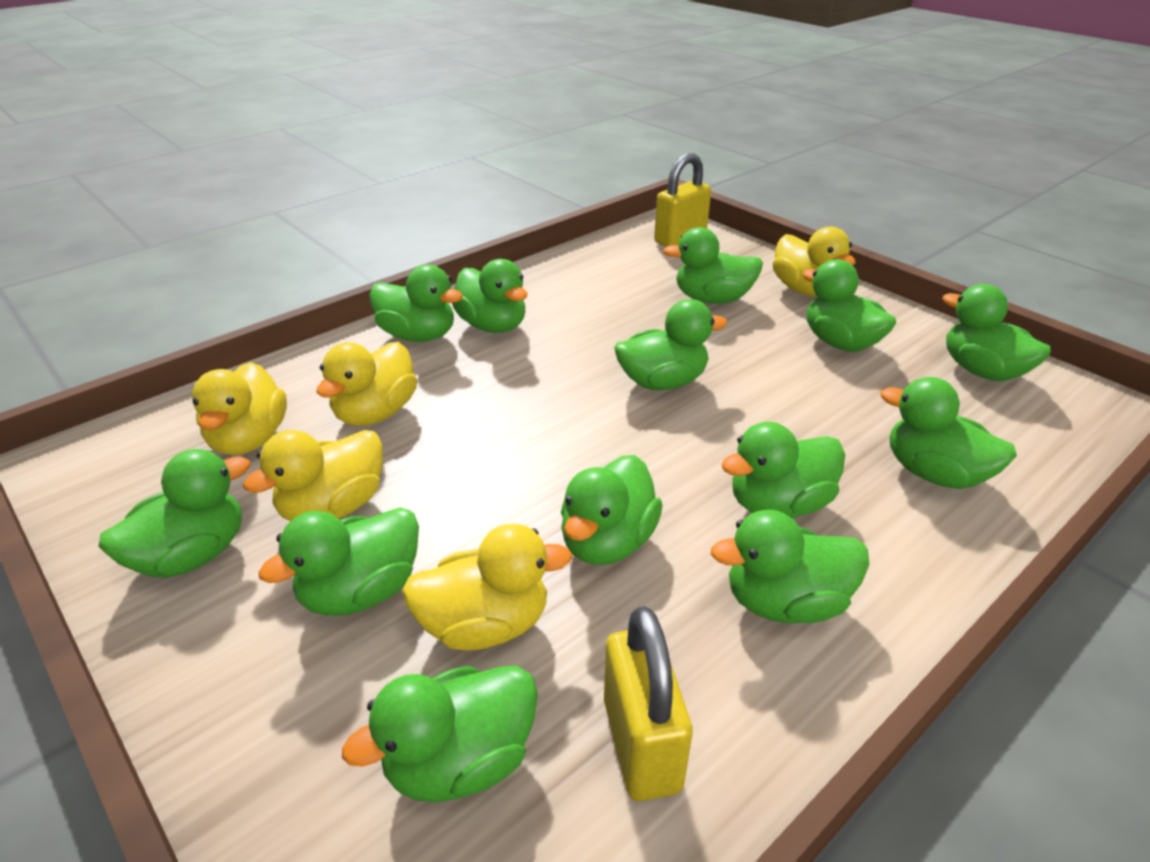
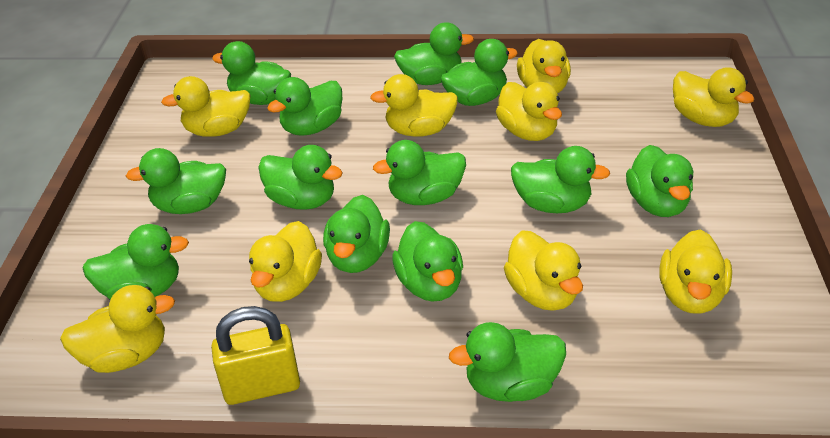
yellow duck: [192,362,287,455] [243,430,383,521] [317,342,417,426] [401,524,572,651] [773,227,856,296] = 5 -> [60,285,175,373] [161,76,250,137] [249,221,322,302] [370,74,458,137] [496,82,562,141] [504,231,583,311] [517,39,571,93] [659,229,732,313] [673,67,754,127] = 9
yellow padlock: [604,606,693,801] [654,153,711,247] = 2 -> [211,306,300,405] = 1

